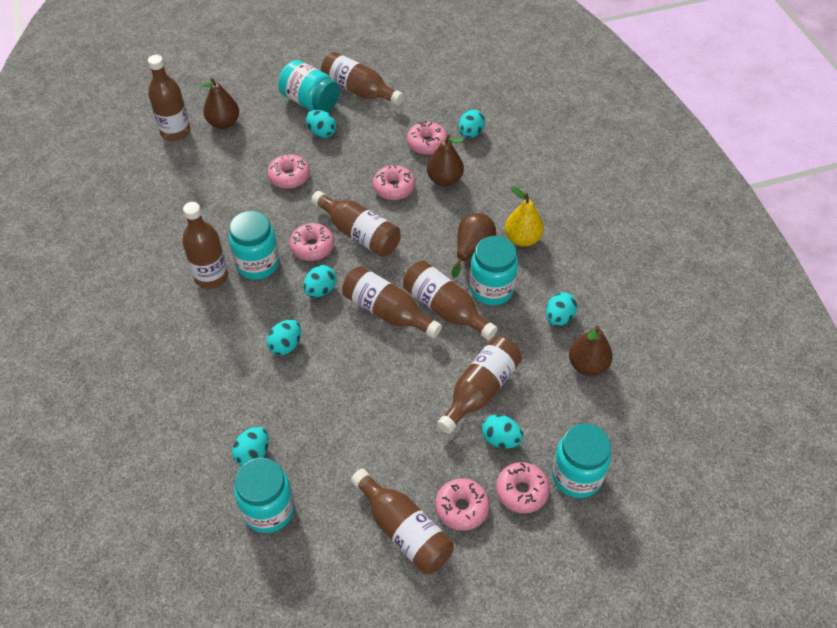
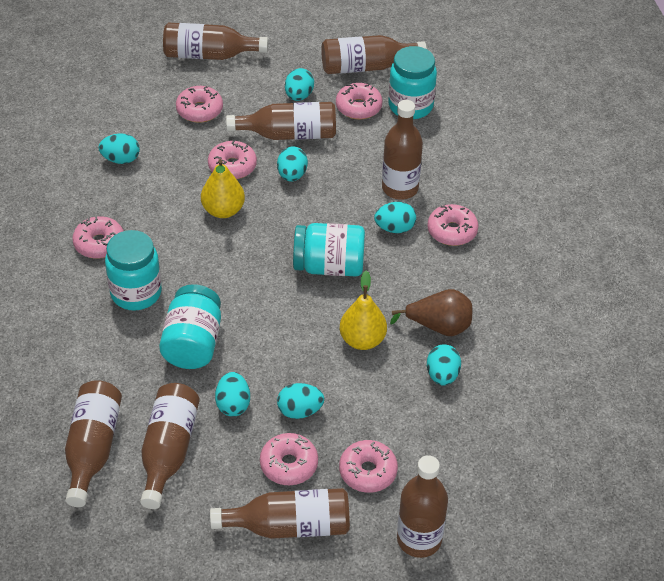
brown pear: [200,78,239,129] [427,135,464,187] [452,213,496,278] [569,326,613,376] = 4 -> [390,289,472,336] = 1
pink donut: [267,154,310,189] [289,223,334,261] [373,165,415,200] [407,121,448,155] [435,478,490,531] [496,462,550,513] = 6 -> [72,216,124,259] [176,86,223,123] [208,140,257,179] [260,433,318,485] [336,83,383,119] [339,440,398,493] [427,204,478,246] = 7
turquoise jar: [229,211,279,280] [234,458,295,533] [278,60,340,113] [470,236,518,305] [552,424,611,498] = 5 -> [105,230,162,311] [159,284,221,369] [293,223,365,276] [388,46,437,119] = 4
yellow pear: [505,186,544,247] = 1 -> [201,159,245,218] [340,271,387,350] = 2

